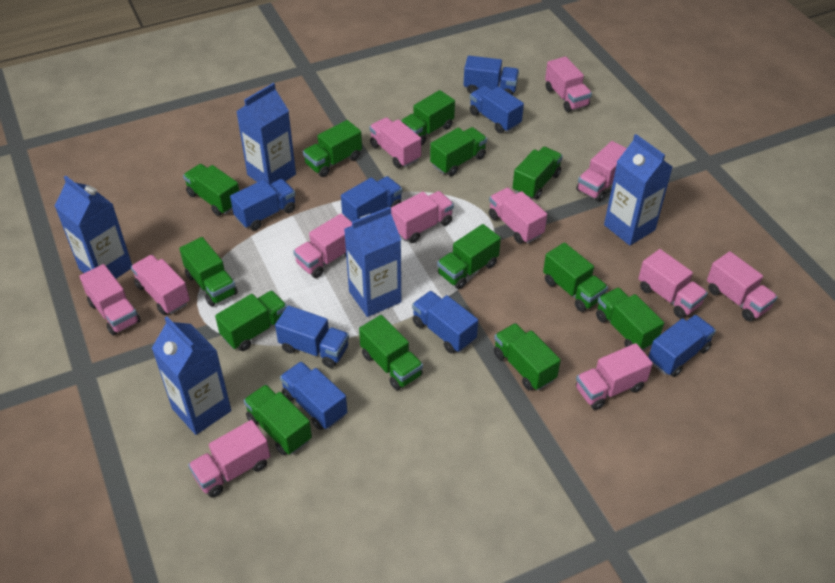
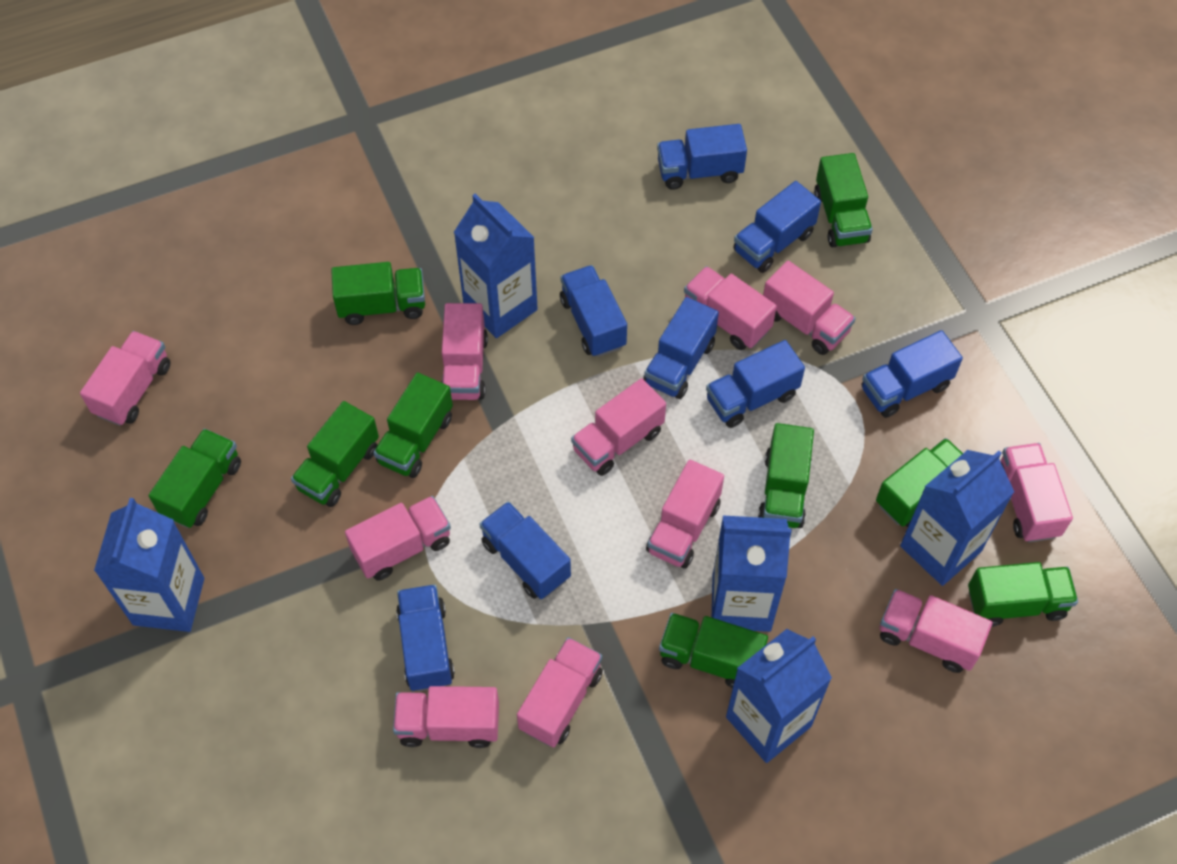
green truck: [179,237,238,306] [183,164,239,216] [215,291,287,351] [244,385,312,455] [303,120,362,177] [359,315,423,390] [401,90,455,146] [430,127,487,176] [437,224,501,289] [494,323,561,391] [513,147,563,200] [543,242,608,312] [596,287,664,351] = 13 -> [149,429,241,528] [291,401,379,507] [331,262,425,325] [373,373,453,478] [659,613,768,688] [758,423,814,528] [814,153,873,248] [876,438,963,527] [968,562,1078,627] = 9
pink truck: [79,264,141,336] [131,255,190,315] [188,420,270,498] [293,214,352,278] [369,117,421,168] [391,191,454,243] [489,188,547,244] [545,56,592,112] [576,141,627,202] [576,343,653,410] [638,249,708,318] [707,251,778,322] = 12 -> [80,331,171,426] [345,496,451,581] [393,686,499,748] [441,303,488,400] [517,637,603,747] [571,378,666,476] [646,460,724,569] [684,266,777,350] [763,261,856,355] [880,589,992,673] [1001,443,1073,542] = 11

